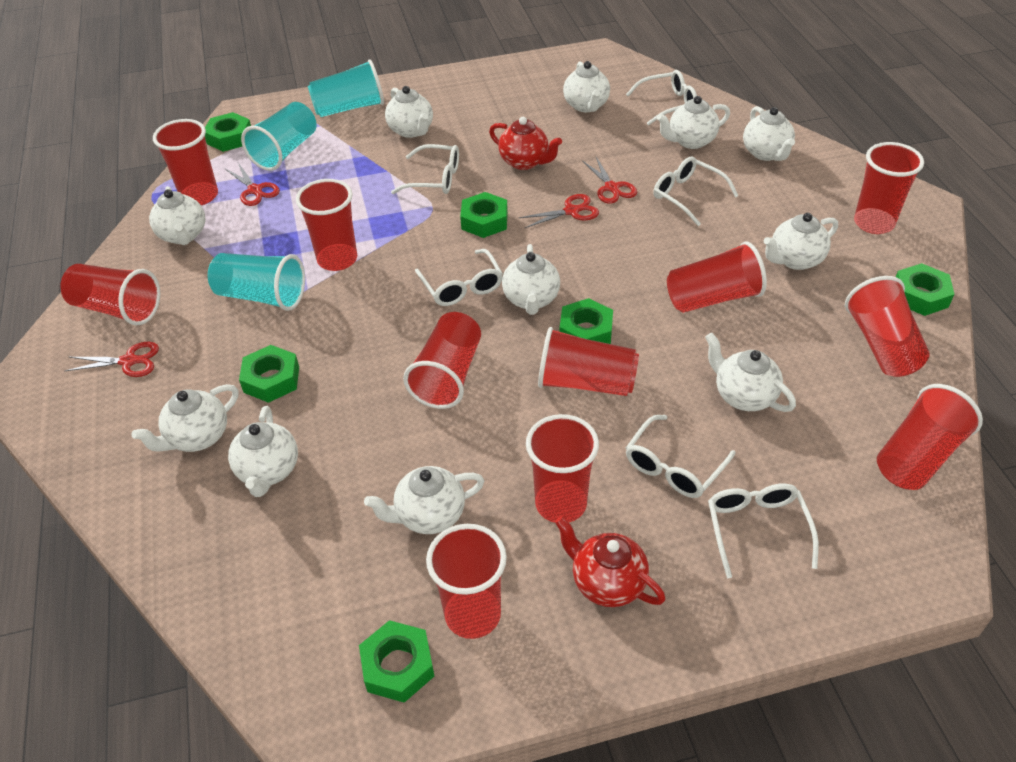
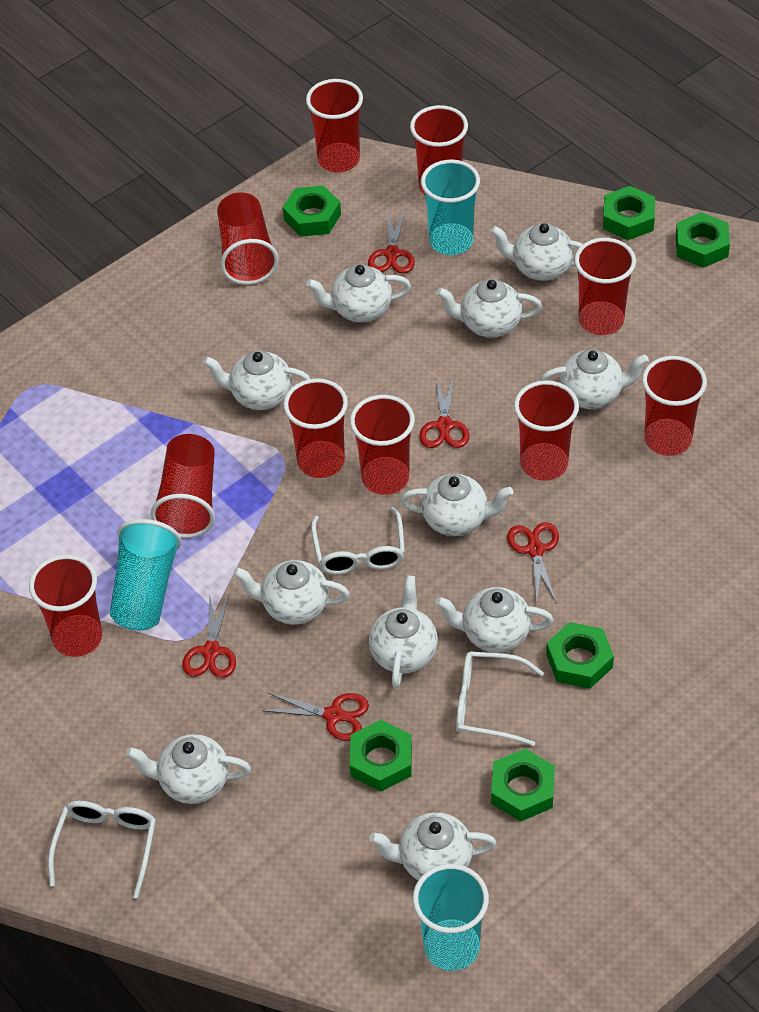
red cup: [60,264,160,325] [153,119,218,205] [296,179,357,271] [403,312,481,409] [426,524,507,639] [526,414,599,523] [538,327,639,396] [667,242,767,313] [845,276,930,377] [854,142,924,234] [877,384,983,490] = 11 -> [29,555,102,657] [151,434,215,538] [217,192,279,285] [283,378,348,478] [306,79,363,173] [350,395,415,495] [410,105,468,195] [514,380,579,481] [574,238,636,335] [642,356,707,456] = 10
red scissors: [65,342,159,377] [225,163,280,206] [519,194,599,228] [582,157,637,204] = 4 -> [182,593,236,678] [262,692,369,741] [368,210,415,273] [419,376,469,448] [507,522,559,604] = 5
red teapot: [489,117,562,170] [555,516,666,607] = 2 -> none = 0
white glasses: [391,144,459,194] [415,249,503,306] [626,70,697,125] [626,415,736,498] [653,157,739,226] [708,483,819,578] = 6 -> [48,801,156,899] [311,507,405,575] [456,651,544,746] = 3

